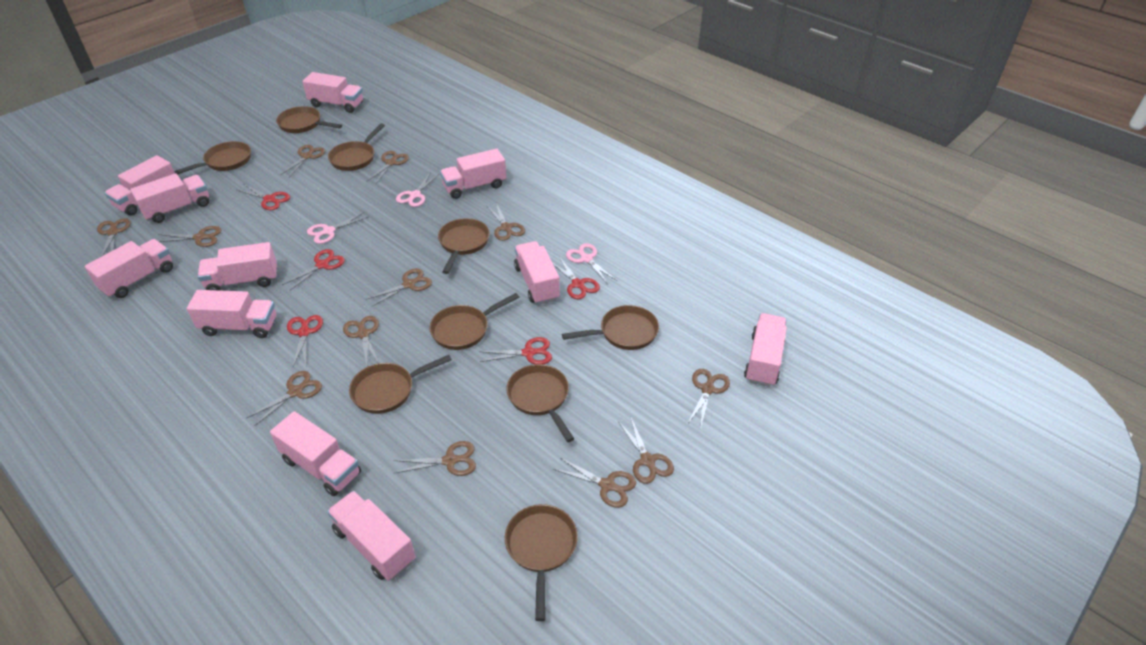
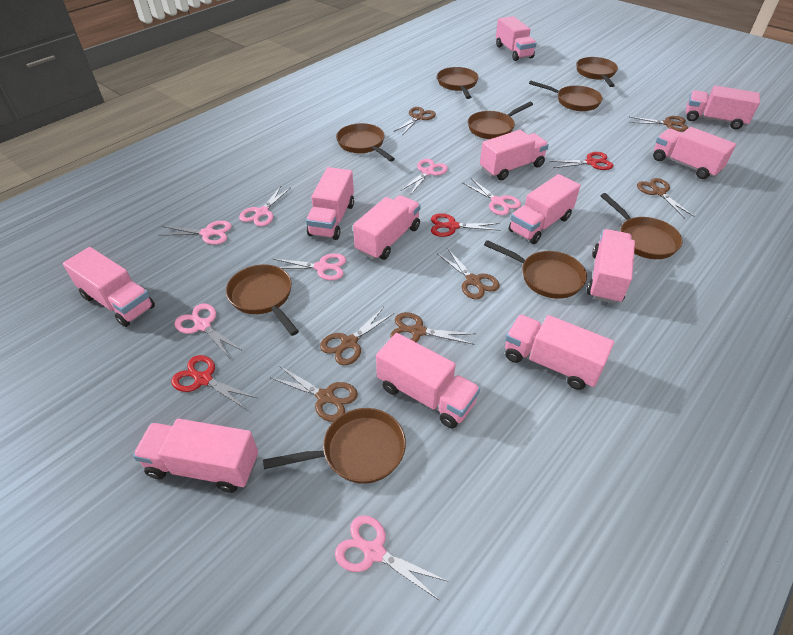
brown scissors: [97,218,131,257] [158,226,221,247] [247,371,322,426] [280,145,325,177] [343,316,379,366] [365,269,432,307] [367,151,409,183] [394,441,476,476] [486,203,525,241] [553,458,636,508] [618,416,674,484] [687,369,730,426] = 12 -> [271,366,358,422] [320,307,394,365] [390,312,476,345] [394,107,436,134] [438,248,500,299] [629,116,688,132] [637,178,694,218] = 7
pink scissors: [307,212,368,244] [396,172,439,207] [566,243,617,283] = 3 -> [158,221,232,245] [175,304,243,358] [239,186,290,226] [274,253,346,280] [335,515,449,601] [402,159,448,194] [462,178,521,215] = 7
pink truck: [85,239,173,298] [105,155,175,215] [130,173,209,223] [187,290,276,338] [198,242,277,290] [270,411,361,496] [302,72,363,113] [327,491,416,581] [440,149,506,199] [514,241,560,304] [744,313,787,387] = 11 -> [63,247,155,327] [133,419,258,493] [306,167,354,240] [353,195,421,260] [376,333,480,429] [480,130,549,180] [496,16,536,61] [505,315,614,390] [509,174,580,244] [587,229,635,304] [653,127,736,179] [686,85,760,129] = 12
red scissors: [237,184,290,210] [282,249,345,290] [287,315,323,367] [479,337,552,364] [552,257,600,299] = 5 -> [171,355,257,410] [431,213,501,237] [550,152,613,170] = 3

